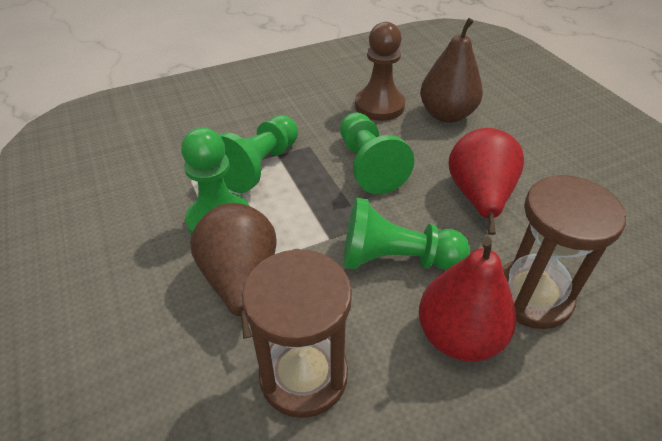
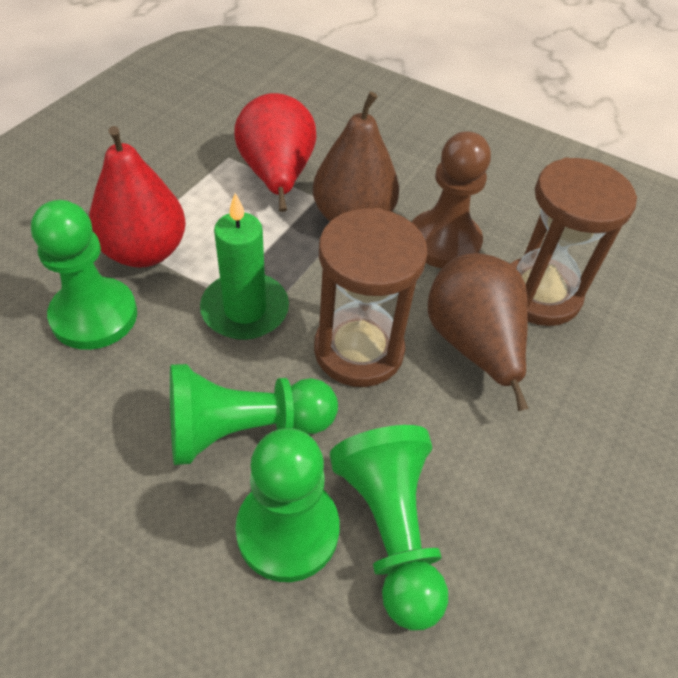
green candle: none = 0 -> [200,193,289,340] = 1

